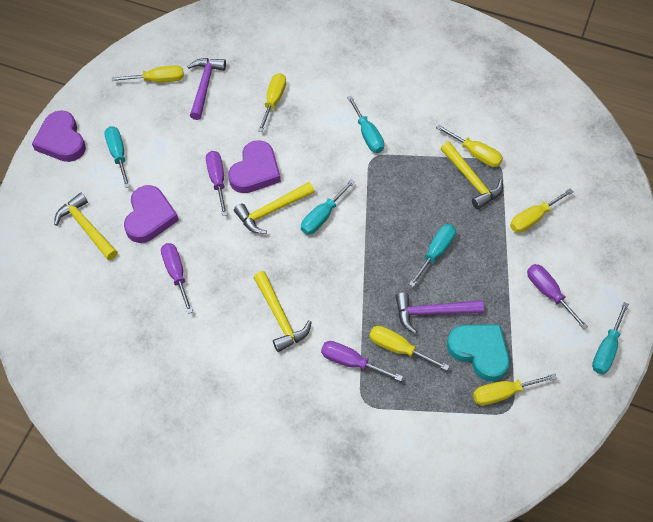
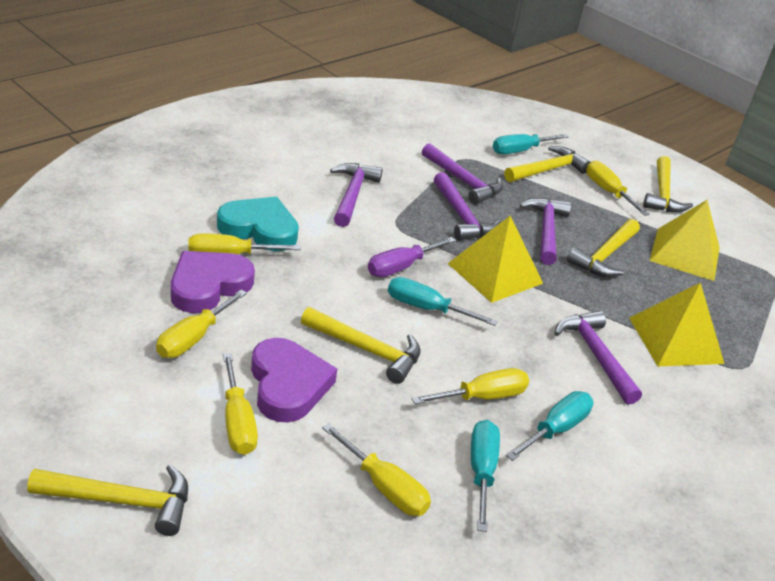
purple hammer: [187,58,226,120] [395,292,484,334] = 2 -> [330,163,383,227] [422,143,503,205] [434,172,501,241] [520,198,571,265] [555,311,642,405] = 5
purple heart: [32,110,86,162] [124,185,179,243] [228,140,281,193] = 3 -> [171,251,255,313] [251,338,337,422] = 2
purple screwdriver: [161,243,193,314] [206,151,227,216] [321,341,403,381] [527,264,588,329] = 4 -> [368,237,456,277] = 1
turquoise screwdriver: [104,126,130,188] [301,179,355,235] [347,96,384,153] [409,224,456,287] [592,302,629,374] = 5 -> [388,277,498,326] [471,420,500,532] [493,134,568,154] [506,391,594,461] = 4
yellow hammer: [54,193,118,260] [234,182,315,234] [254,271,312,352] [441,142,503,209] = 4 -> [27,464,188,536] [301,307,421,384] [504,146,591,182] [567,219,640,277] [643,156,693,213] = 5
yellow pyramid: none = 0 -> [448,216,543,303] [629,283,724,366] [650,200,720,281] = 3

